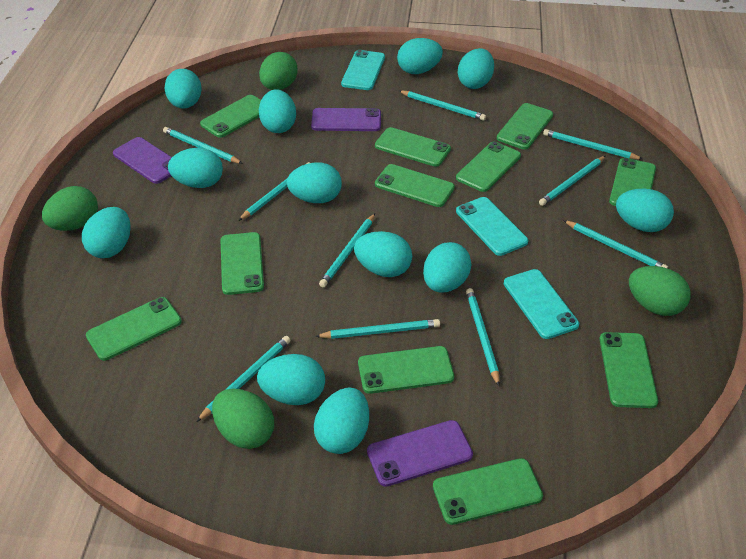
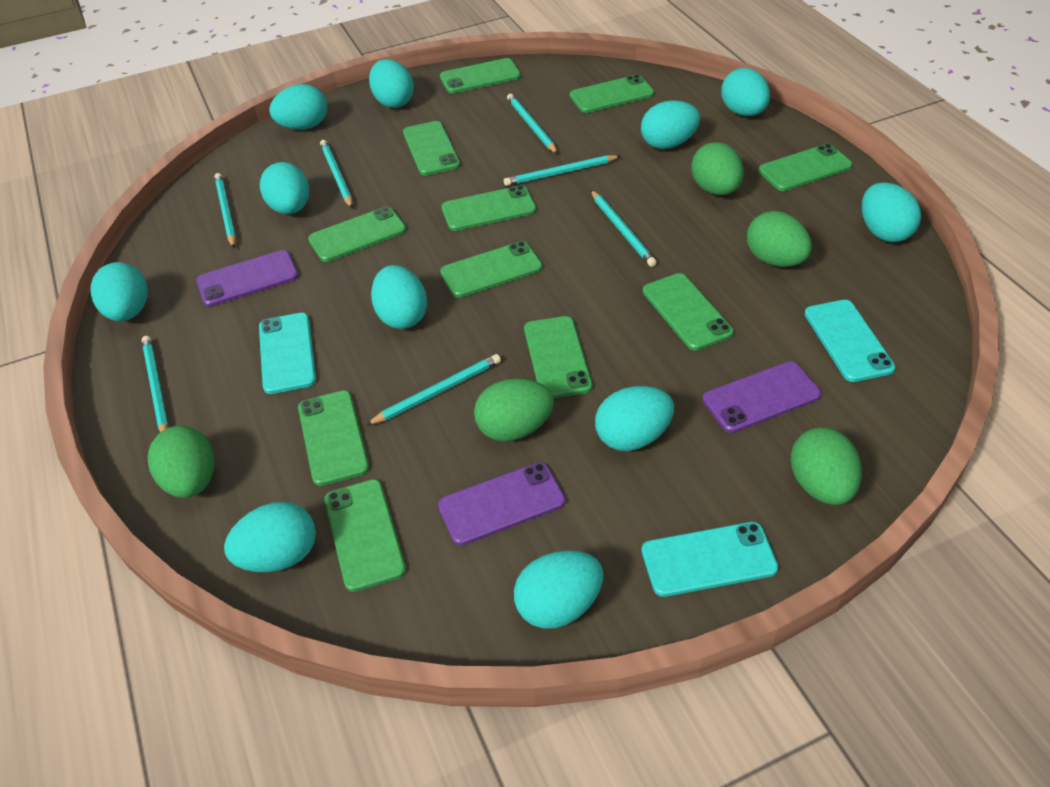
green egg: [42,186,98,231] [212,389,274,449] [259,52,298,90] [629,266,691,316] = 4 -> [148,426,214,498] [474,378,554,442] [691,142,744,195] [747,211,812,267] [790,427,862,505] = 5
turquoise egg: [82,207,131,258] [164,69,202,109] [168,148,223,188] [257,354,325,405] [259,89,296,133] [287,162,342,203] [314,388,369,454] [354,231,412,277] [397,38,443,74] [423,242,471,293] [458,48,494,89] [616,189,674,232] = 12 -> [90,262,148,321] [224,502,316,572] [260,162,309,214] [269,84,327,130] [369,59,414,108] [371,265,427,329] [514,550,603,629] [595,386,674,451] [641,100,700,149] [721,68,770,116] [862,182,921,242] = 11
turquoise pencil: [163,127,243,164] [196,336,291,422] [238,162,310,221] [315,319,440,339] [319,214,375,287] [399,90,486,121] [466,288,500,386] [539,156,606,206] [543,129,643,159] [563,220,668,269] = 10 -> [142,336,169,432] [214,173,236,248] [320,140,353,208] [366,354,501,425] [504,155,620,186] [507,94,558,154] [591,190,657,267] = 7

